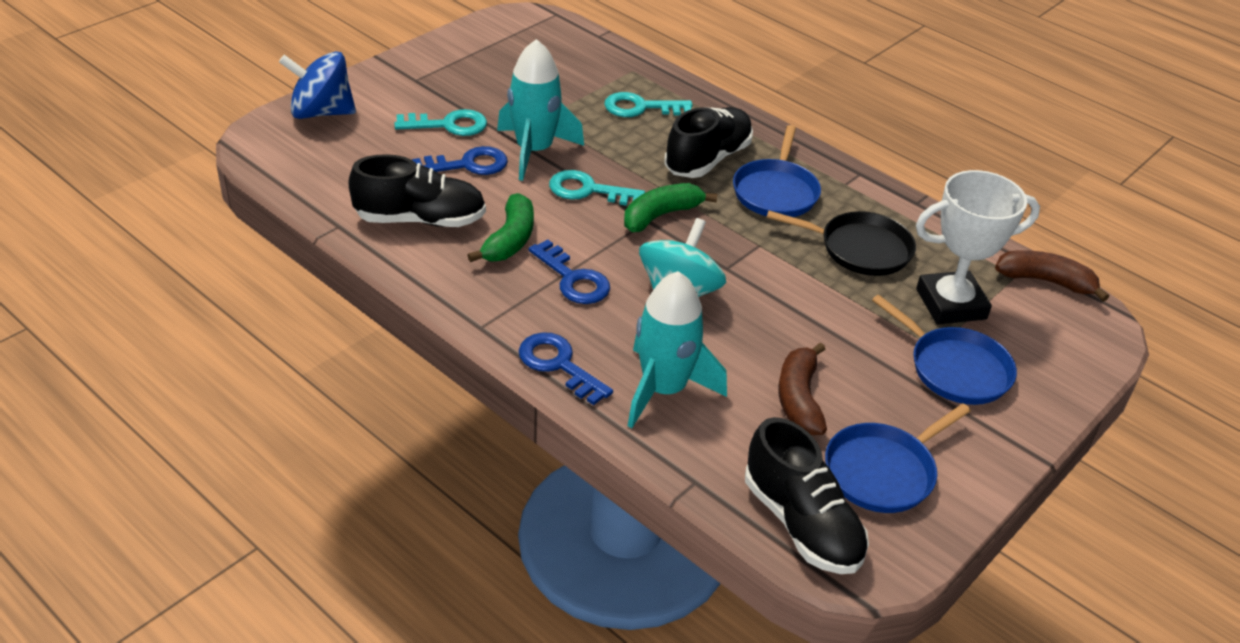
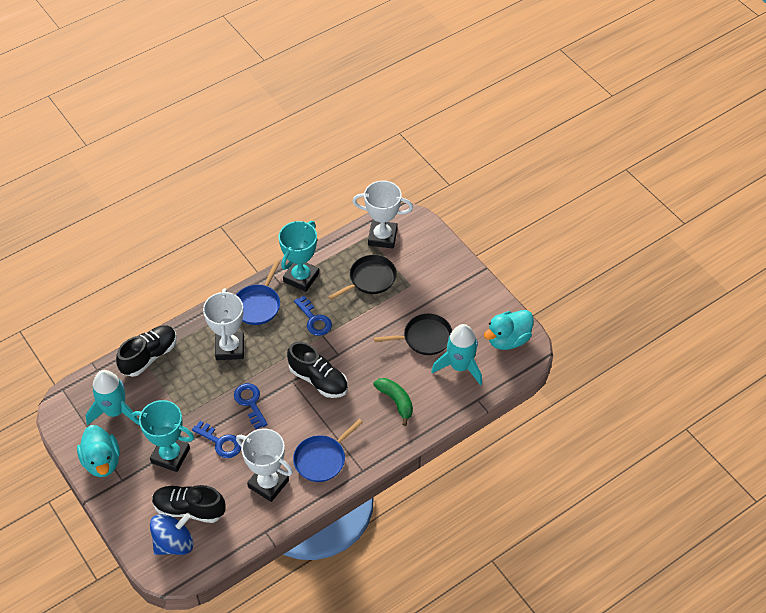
black pan: [766,211,916,276] = 1 -> [328,255,397,300] [374,314,452,355] = 2
blue pan: [733,125,821,217] [825,403,971,513] [872,295,1017,405] = 3 -> [236,261,280,325] [293,419,363,482] = 2
brown banana: [778,343,827,435] [995,250,1109,302] = 2 -> none = 0
green banana: [467,193,534,262] [624,183,717,232] = 2 -> [373,378,413,426] = 1
turquoise duck: none = 0 -> [77,425,120,477] [484,310,534,350] = 2
turquoise key: [394,109,487,136] [549,170,645,206] [604,92,692,117] = 3 -> none = 0
turquoise spinning top: [639,218,726,297] = 1 -> none = 0
turquoise trophy: none = 0 -> [131,400,194,472] [279,221,319,292] = 2
white trophy: [916,170,1040,324] = 1 -> [203,288,244,360] [236,429,293,502] [352,180,413,248] = 3

